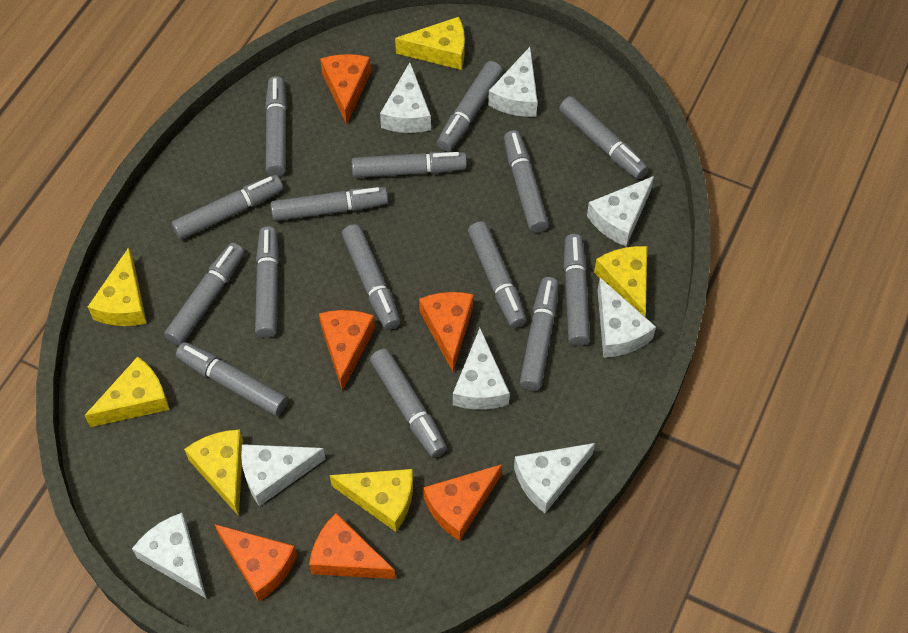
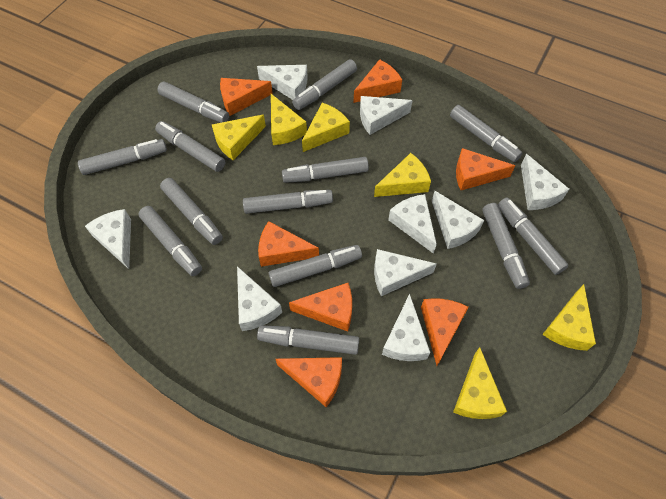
grey marker: [164,243,244,346] [171,175,283,240] [176,342,288,416] [255,226,279,338] [265,76,287,176] [271,187,388,221] [342,224,400,330] [352,152,467,178] [370,348,447,458] [437,61,503,151] [468,221,527,328] [504,130,549,233] [520,277,559,391] [559,96,648,179] [563,234,590,346] = 15 -> [78,139,167,175] [139,206,202,276] [155,121,225,172] [157,81,229,123] [160,178,223,245] [243,190,333,214] [257,325,359,355] [269,245,362,287] [282,157,369,183] [292,59,357,110] [450,105,522,162] [482,203,530,289] [498,197,569,275] = 13
orange cheese: [214,524,297,602] [309,513,395,579] [319,310,375,392] [320,54,371,125] [419,292,474,372] [423,464,502,541] = 6 -> [220,78,273,116] [258,221,319,267] [276,357,342,407] [289,283,352,332] [353,59,402,103] [421,298,469,366] [456,148,516,190] = 7
white cheese: [132,513,207,599] [241,444,326,506] [380,62,431,133] [453,328,510,410] [488,47,537,117] [514,443,595,513] [587,176,654,246] [598,278,656,358] = 8 -> [85,209,131,269] [237,266,282,331] [257,65,308,100] [360,96,413,135] [374,249,437,296] [382,294,431,361] [388,194,437,254] [432,191,484,249] [521,154,569,210] = 9

